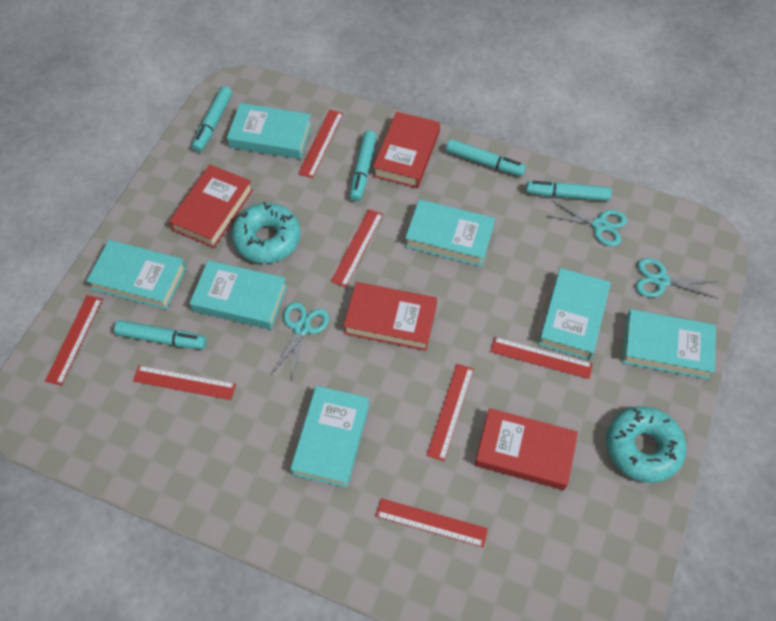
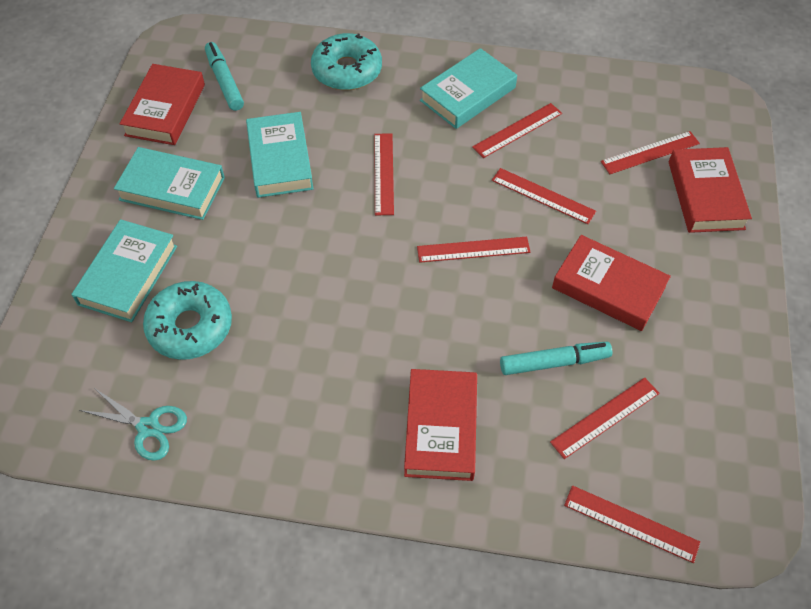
turquoise book: [87,240,187,310] [190,260,287,330] [227,103,312,159] [290,386,370,488] [405,199,495,267] [538,268,611,360] [622,309,716,379] = 7 -> [71,219,177,322] [114,147,225,220] [246,112,314,198] [420,48,517,129] = 4
turquoise marker: [114,320,207,349] [192,86,232,152] [349,130,377,202] [446,139,526,176] [526,181,612,201] = 5 -> [205,42,244,111] [500,342,612,375] = 2
turquoise scissors: [271,302,329,379] [547,201,627,246] [636,258,719,299] = 3 -> [80,389,187,461] = 1

